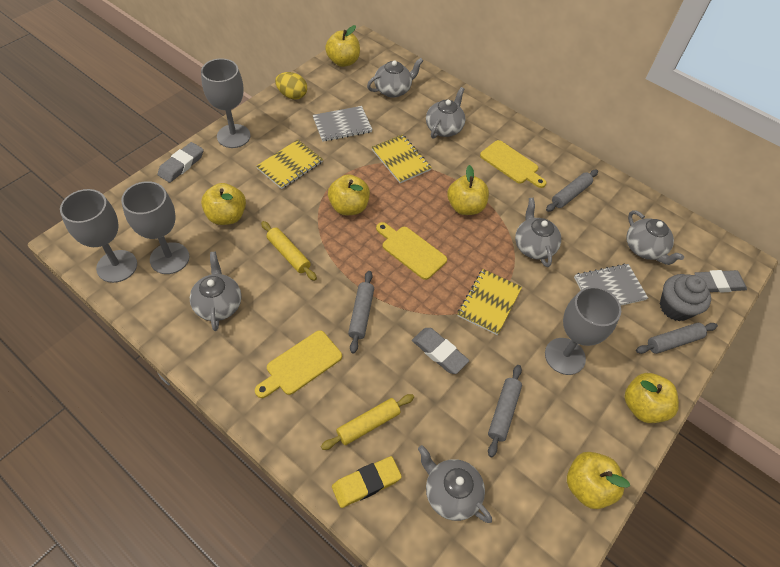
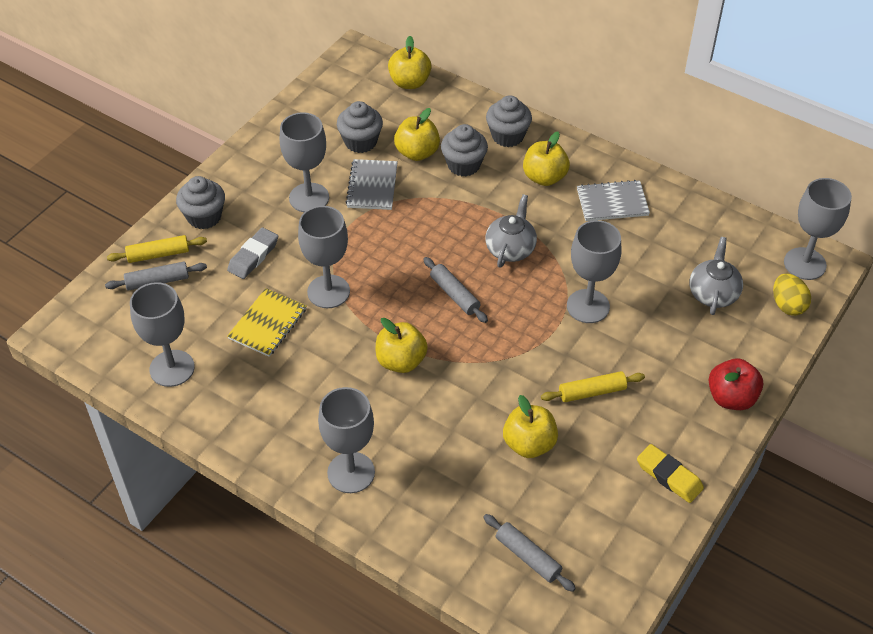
grey cupcake: [660,274,711,321] = 1 -> [176,176,225,229] [337,101,383,153] [441,124,488,176] [486,95,532,147] = 4
grey eraser: [158,142,204,183] [412,328,469,374] [694,270,747,293] = 3 -> [227,228,278,279] = 1
grey goblet: [60,189,137,283] [121,181,190,274] [201,58,250,148] [545,286,621,375] = 4 -> [130,282,195,387] [280,112,329,212] [298,206,350,308] [318,387,375,493] [567,220,622,323] [784,178,852,280] = 6
grey rolling pin: [348,271,374,353] [488,365,522,457] [546,170,598,212] [636,323,718,354] = 4 -> [105,261,207,291] [423,257,488,323] [483,514,576,592] = 3
grey teapot: [190,252,241,331] [367,58,423,98] [418,445,492,523] [426,87,465,139] [515,198,561,267] [626,210,684,265] = 6 -> [486,194,537,268] [689,237,743,315] = 2
red apple: none = 0 -> [709,359,763,410] = 1
yellow apple: [201,183,246,225] [325,25,360,67] [328,174,370,215] [447,165,489,215] [567,452,630,509] [625,373,679,423] = 6 -> [376,318,428,373] [388,36,432,89] [394,108,440,161] [503,395,558,458] [523,132,570,186] = 5
yellow cutting board: [255,330,342,398] [376,222,447,280] [480,140,546,188] = 3 -> none = 0
yellow notebook: [256,140,323,189] [371,134,432,183] [457,269,522,335] = 3 -> [227,288,307,357] = 1

